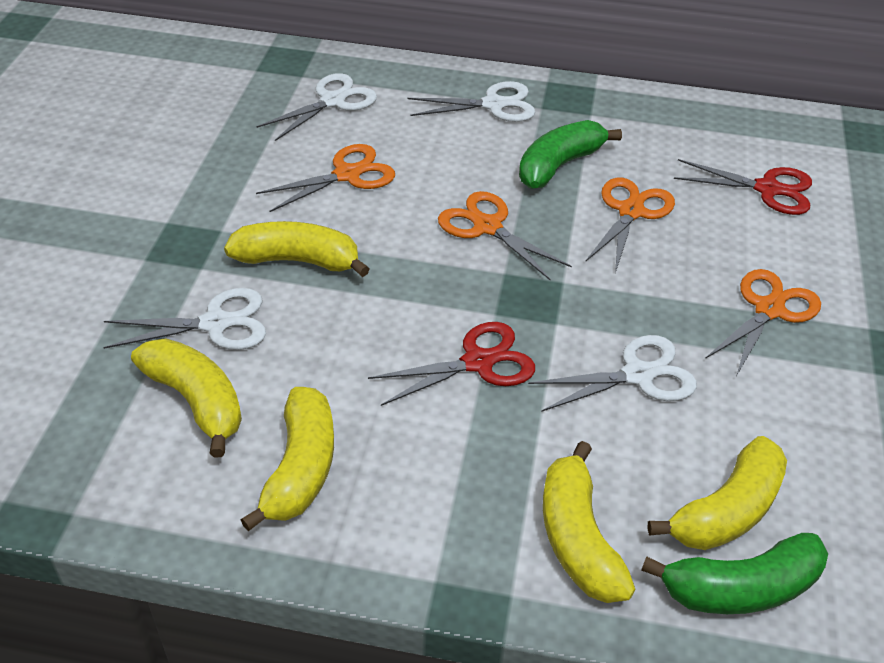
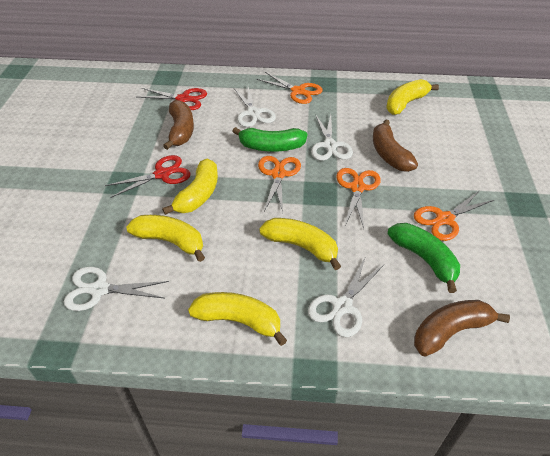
brown banana: none = 0 -> [163,100,194,150] [373,120,418,172] [414,300,510,357] = 3

